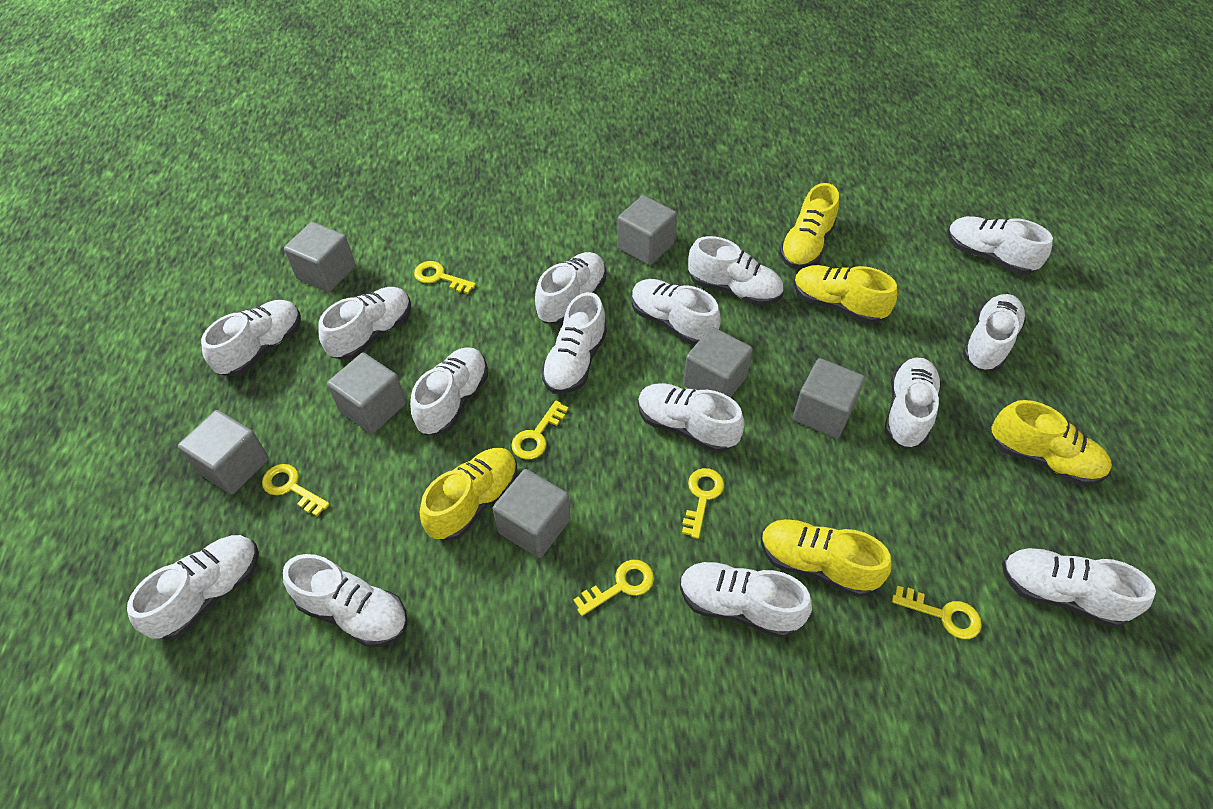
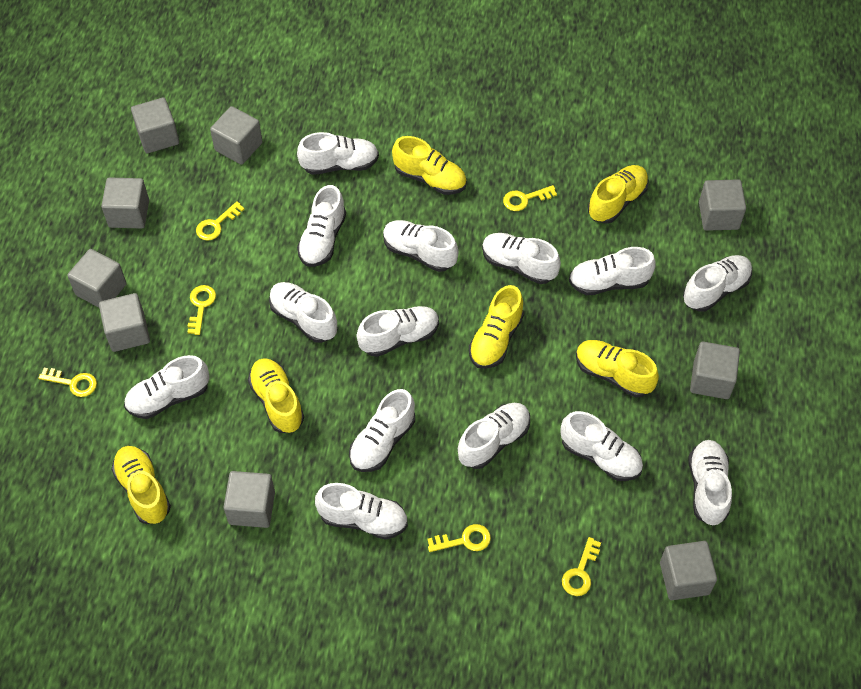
grey cube: [178,410,269,494] [284,222,355,292] [327,353,406,434] [493,469,571,558] [617,195,677,265] [683,327,753,398] [792,358,865,438] = 7 -> [67,249,126,308] [99,293,150,352] [101,177,149,229] [131,97,179,153] [210,106,263,165] [223,471,275,528] [660,541,717,600] [690,342,740,399] [699,179,746,231] = 9
white shoe: [127,535,259,640] [201,300,301,376] [283,554,408,648] [318,287,411,360] [410,347,488,435] [535,252,606,324] [541,292,607,394] [632,279,721,345] [638,383,745,453] [680,561,812,638] [688,236,783,306] [885,358,941,448] [947,216,1053,275] [962,294,1026,371] [1002,548,1156,628] = 15 -> [124,355,209,419] [269,282,337,343] [297,132,379,175] [297,185,346,267] [315,483,408,540] [349,389,415,472] [357,306,439,357] [383,220,458,272] [458,403,530,469] [482,233,561,284] [561,411,643,481] [569,247,656,295] [683,255,752,312] [688,440,732,526] = 14
yellow shoe: [420,448,518,541] [761,519,891,597] [779,183,839,269] [794,265,897,324] [992,400,1112,485] = 5 -> [111,446,171,524] [248,358,304,433] [392,136,467,195] [469,285,524,369] [576,340,659,397] [588,165,649,224] = 6

